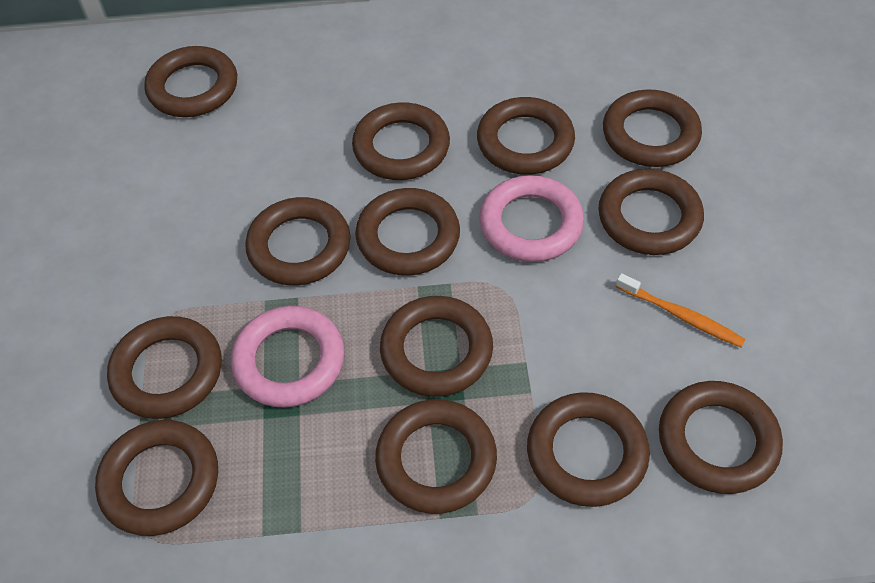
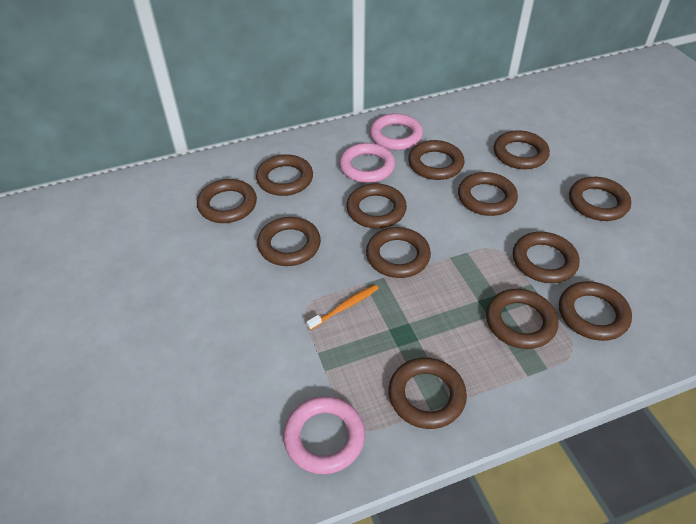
pink ring: [231,306,345,408] [479,175,584,262] = 2 -> [283,396,365,474] [339,143,395,183] [370,113,423,150] = 3

